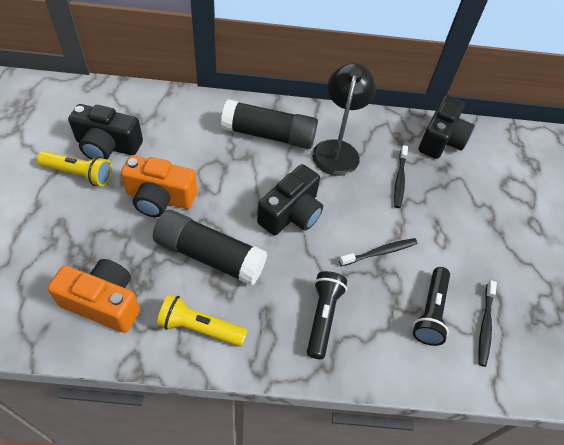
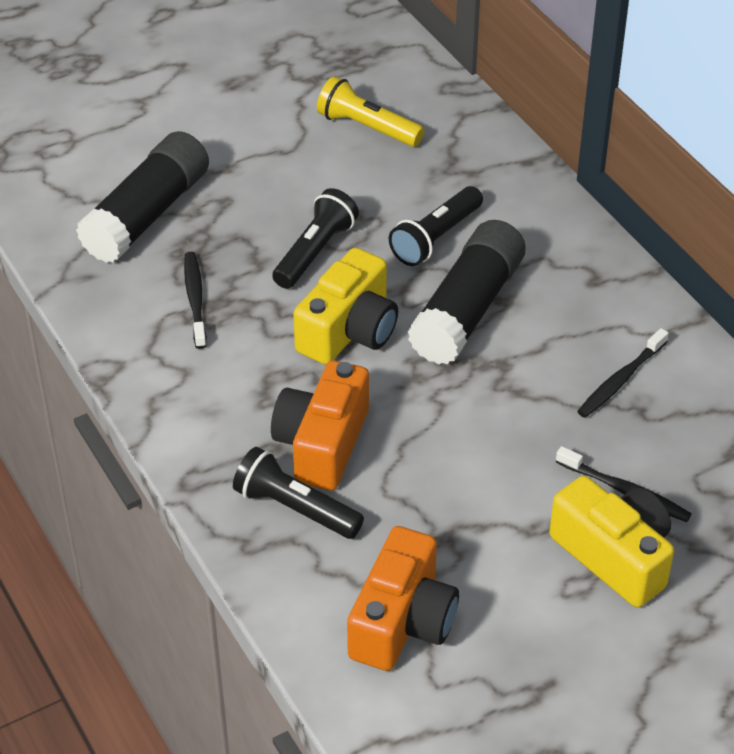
black camera: [68,104,143,160] [257,164,323,235] [419,95,475,159] = 3 -> none = 0
black flashlight: [307,271,347,359] [413,267,450,346] = 2 -> [233,447,364,539] [272,188,359,289] [389,186,483,266] = 3
black lamp: [312,63,376,176] = 1 -> none = 0
yellow camera: none = 0 -> [293,248,398,365] [549,476,674,608] = 2
yellow flashlight: [37,151,112,186] [157,294,248,346] = 2 -> [317,76,424,147] = 1

